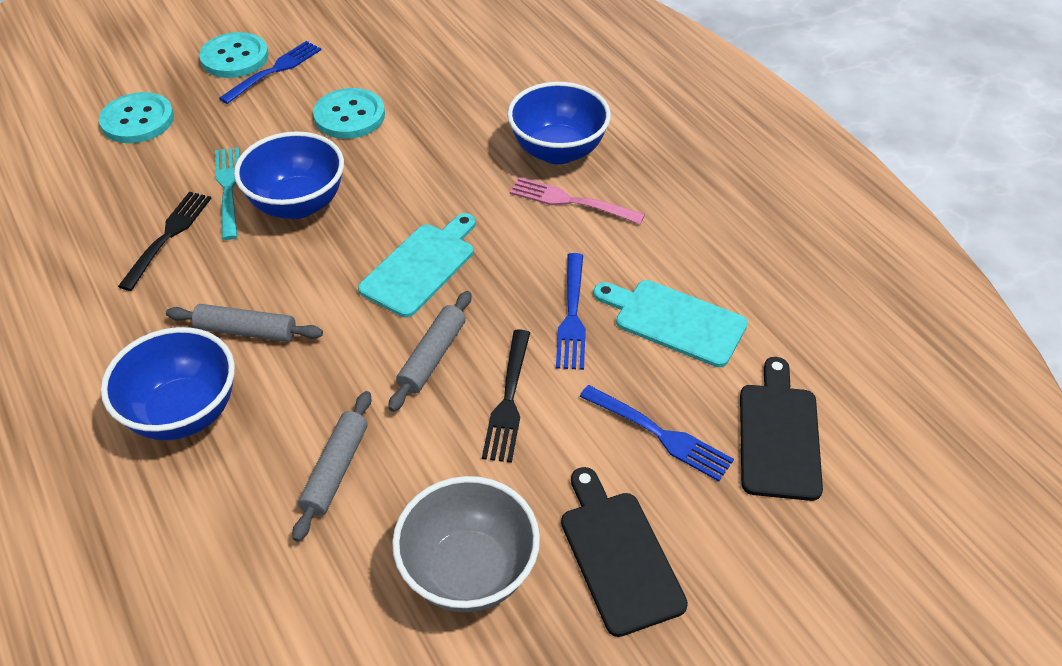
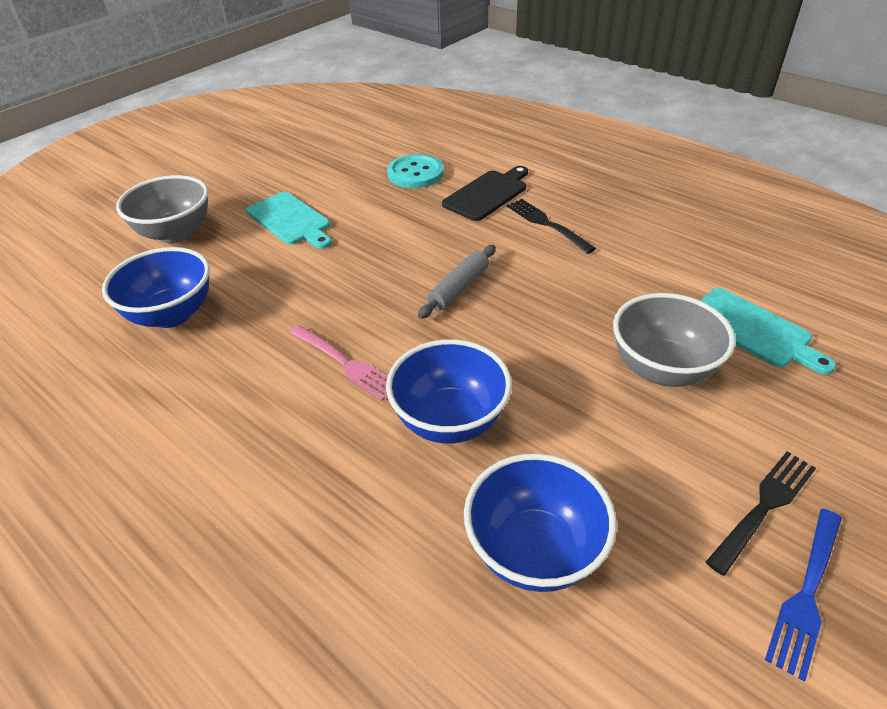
black cutting board: [561,467,688,637] [740,357,823,501] = 2 -> [442,166,528,221] = 1
blue fork: [219,41,321,104] [556,253,586,370] [579,385,734,481] = 3 -> [765,509,842,682] = 1
grey bowl: [392,476,540,612] = 1 -> [116,175,208,243] [613,293,735,387] = 2
grey rolling pin: [166,304,323,342] [292,391,371,542] [388,291,471,412] = 3 -> [418,245,496,319] = 1
turquoise button: [99,92,174,143] [199,32,269,78] [313,88,385,139] = 3 -> [387,154,444,188] = 1
turquoise fork: [215,147,240,240] = 1 -> none = 0

